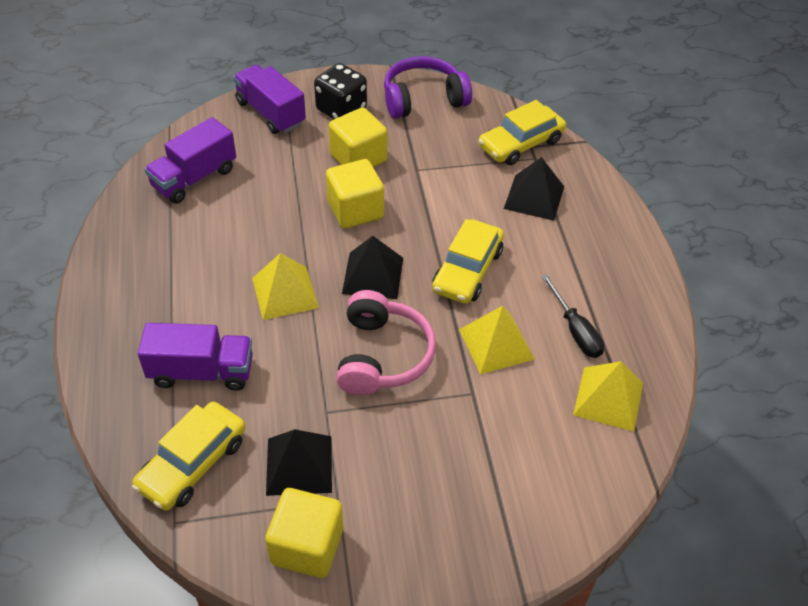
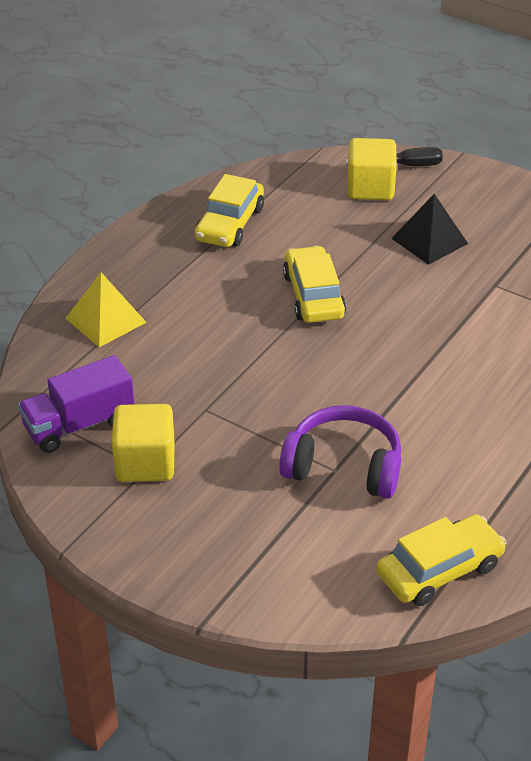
black dice: [314,63,367,119] = 1 -> none = 0
black pyramid: [266,429,332,496] [342,236,403,299] [504,157,564,221] = 3 -> [391,194,468,265] = 1
pink headphones: [336,290,436,396] = 1 -> none = 0
purple truck: [138,323,253,391] [144,117,236,204] [233,64,306,134] = 3 -> [18,355,134,453] = 1
yellow cube: [265,488,343,578] [326,159,384,229] [329,108,387,167] = 3 -> [112,404,175,482] [347,138,397,200] = 2
yellow pyramid: [252,253,319,320] [459,306,535,374] [573,361,643,432] = 3 -> [65,272,147,347] = 1

